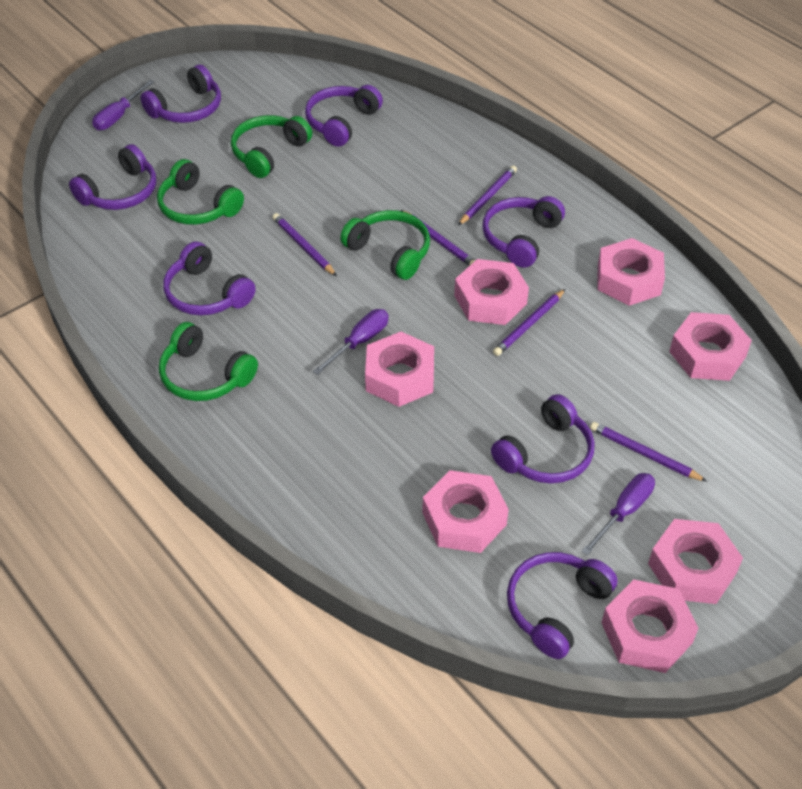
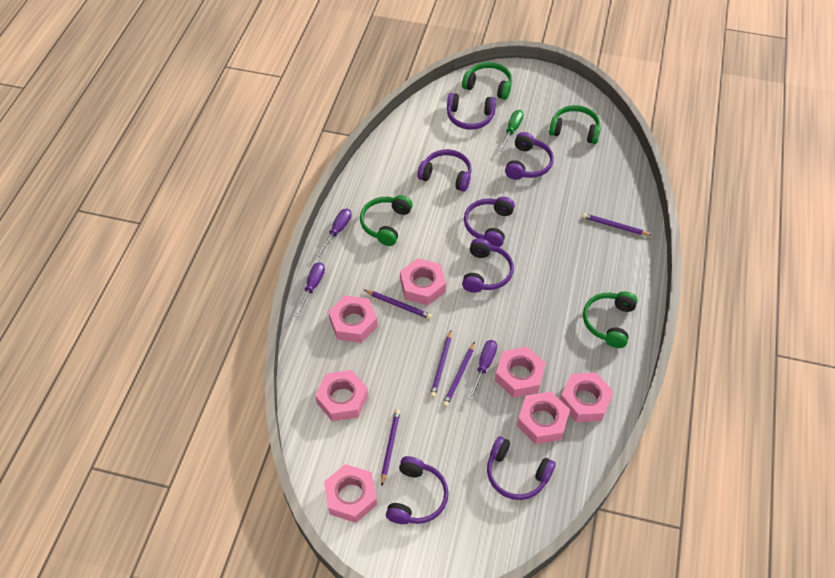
green screwdriver: none = 0 -> [498,110,524,152] = 1

